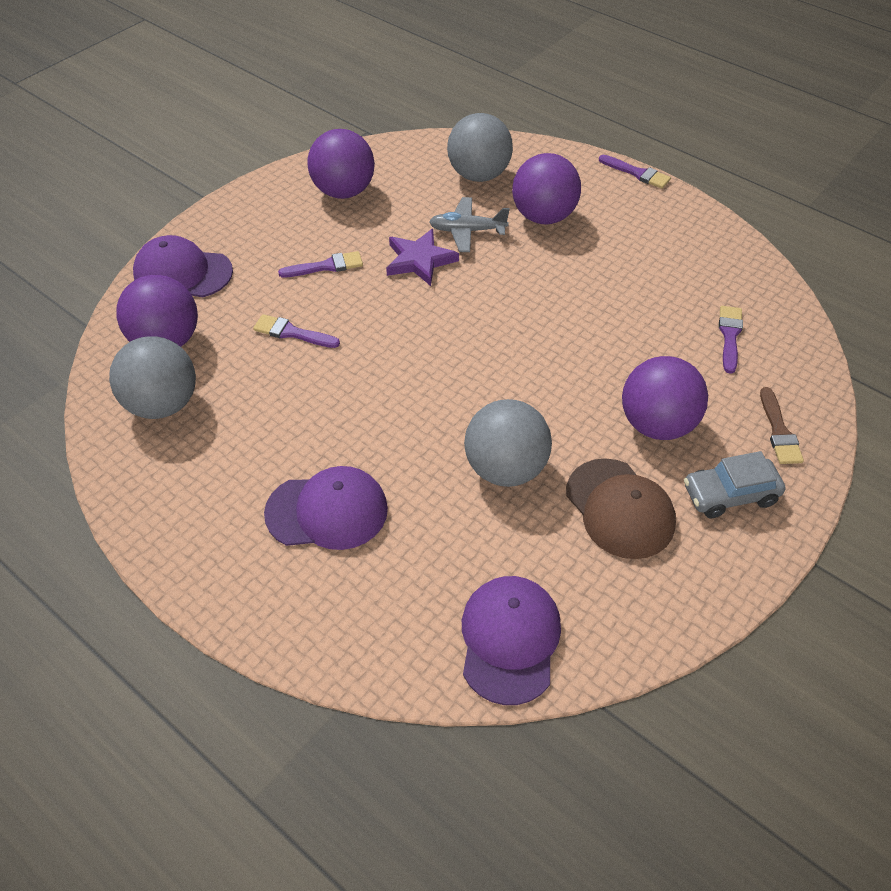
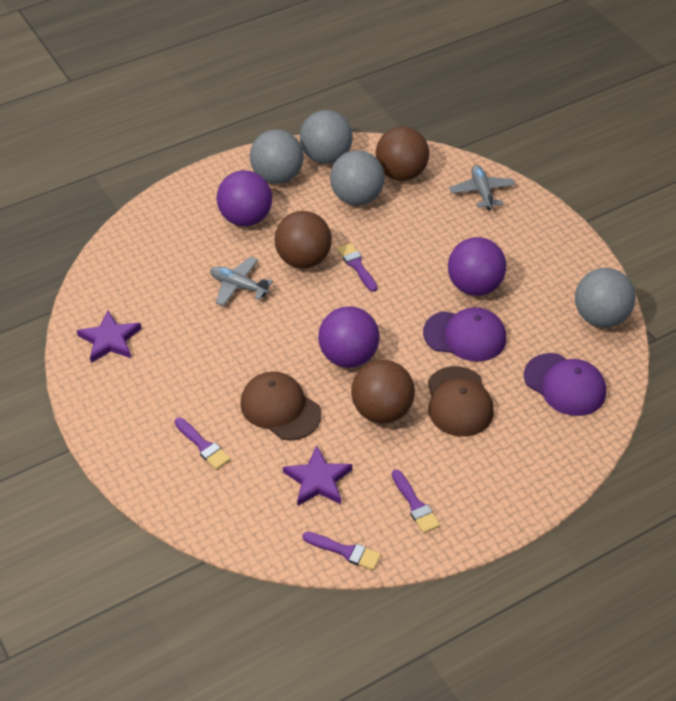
brown ball: none = 0 -> [274,211,332,268] [351,360,415,424] [376,127,429,181] = 3
brown brush: [760,387,804,464] = 1 -> none = 0
brown cap: [566,458,676,559] = 1 -> [240,372,322,440] [428,366,494,437] = 2
grey ball: [109,336,196,419] [447,113,513,182] [464,399,552,487] = 3 -> [250,129,304,184] [300,110,353,164] [330,150,385,205] [575,268,636,328] = 4
grey car: [684,451,786,519] = 1 -> none = 0
grey plane: [429,197,510,252] = 1 -> [210,257,273,306] [449,165,515,210] = 2
purple ball: [116,275,198,347] [307,129,375,199] [512,153,581,224] [622,356,708,440] = 4 -> [217,170,272,226] [318,306,380,368] [448,237,506,296] = 3
purple cap: [133,235,233,297] [264,466,388,550] [462,576,561,705] = 3 -> [423,307,506,362] [524,353,606,416] = 2
purple star: [386,229,459,286] = 1 -> [76,310,141,363] [283,445,352,506] = 2

